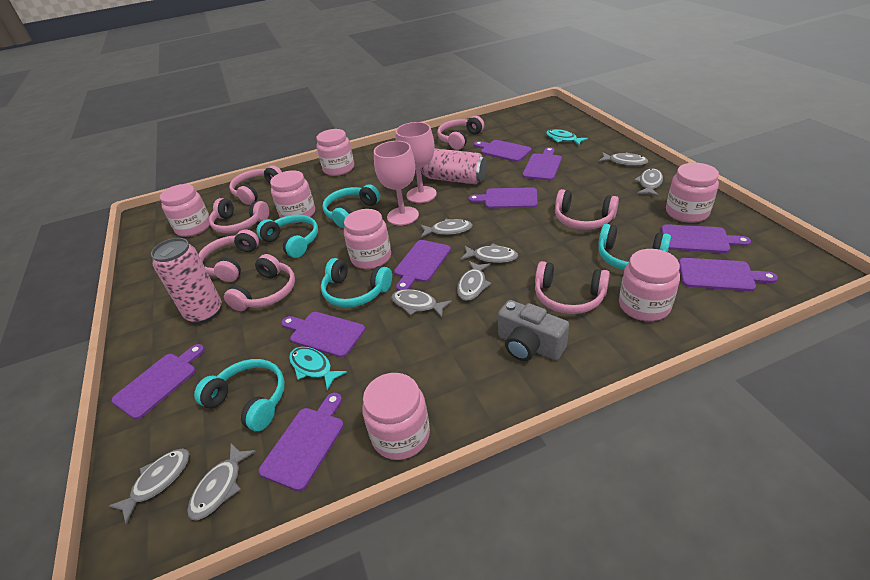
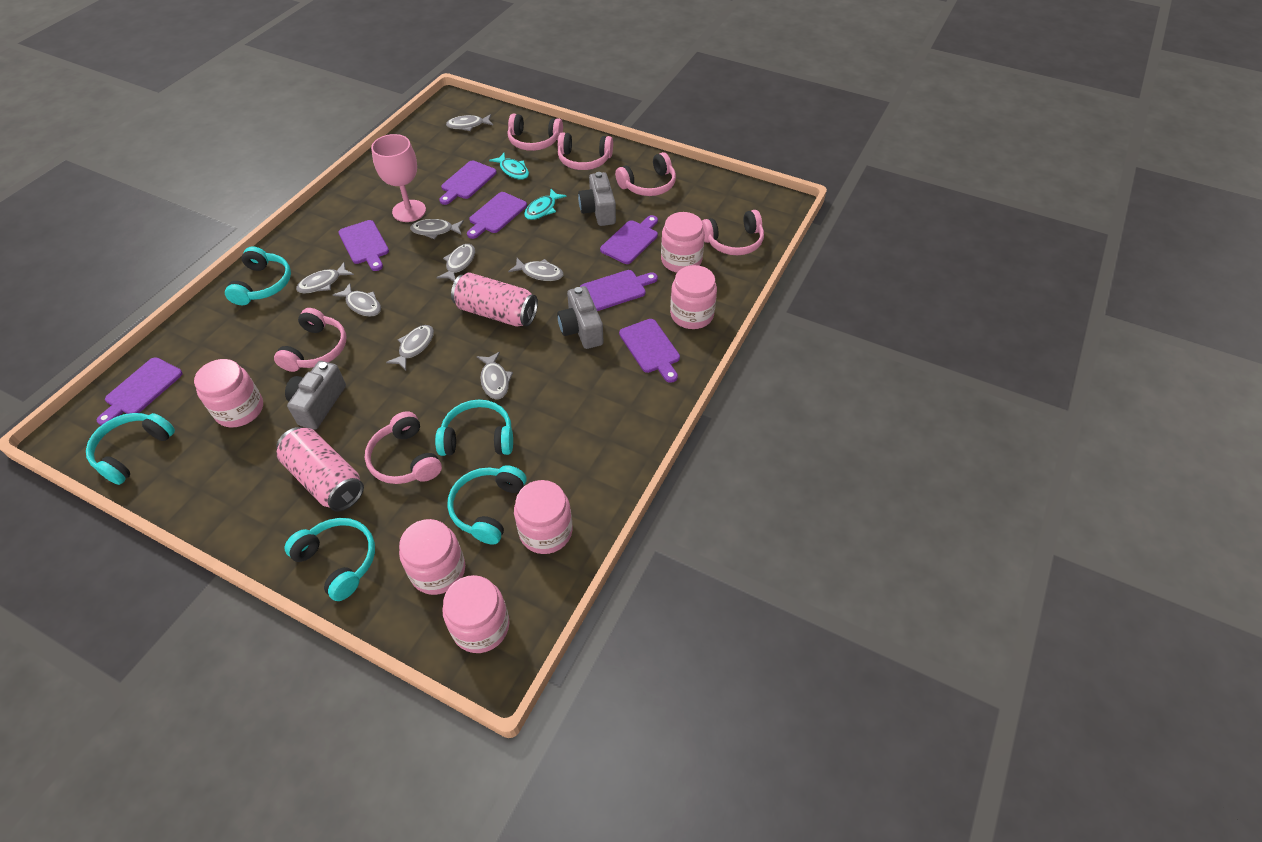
grey camera: [498,300,569,361] = 1 -> [285,361,346,430] [557,286,604,349] [578,172,616,226] = 3
pink goblet: [374,141,419,225] [395,122,437,203] = 2 -> [371,134,426,222] = 1
pink headphones: [198,229,259,282] [209,198,269,233] [224,254,295,311] [229,165,282,205] [437,116,484,150] [535,261,610,314] [555,189,619,230] = 7 -> [274,308,346,372] [365,411,442,484] [508,114,563,151] [558,132,613,170] [615,152,676,196] [702,210,764,255] = 6
pink jar: [160,184,210,237] [270,170,315,223] [316,129,354,176] [344,209,391,269] [362,373,430,460] [619,249,680,321] [666,163,719,223] = 7 -> [194,359,263,427] [399,519,465,595] [442,575,509,653] [514,480,573,554] [661,212,705,273] [670,265,717,329] = 6
purple cutting board: [111,344,205,420] [259,393,344,491] [281,312,365,358] [394,240,451,291] [468,187,538,209] [474,140,532,162] [522,147,562,181] [661,224,751,253] [679,258,778,291] = 9 -> [97,357,183,425] [338,220,389,271] [439,160,497,205] [467,192,527,239] [580,270,658,311] [600,215,658,264] [619,319,680,383] = 7

